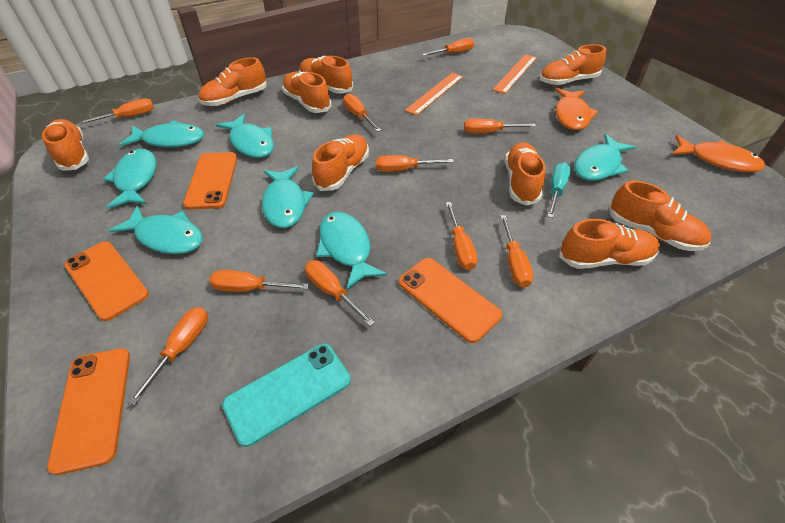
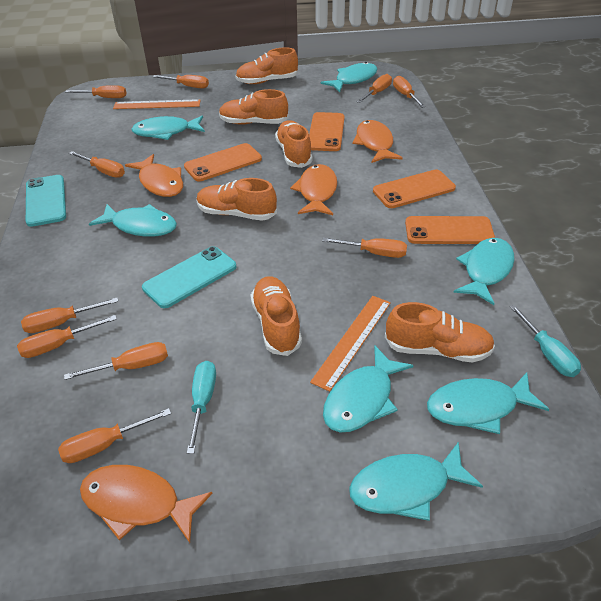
orange fish: [555,88,598,130] [672,135,766,172] = 2 -> [80,465,212,543] [125,154,183,197] [290,164,337,215] [352,120,403,163] = 4
orange shoe: [42,119,89,171] [198,57,266,106] [282,72,332,113] [299,56,353,94] [312,134,369,191] [505,142,546,206] [540,44,606,85] [559,219,660,269] [609,181,711,251] = 9 -> [197,178,277,221] [219,89,289,125] [235,48,298,84] [250,276,302,356] [275,120,313,168] [385,302,495,363] = 6
turquoise phone: [222,344,351,447] = 1 -> [26,175,66,227] [142,246,236,308] = 2
turquoise screwdriver: [547,162,571,218] = 1 -> [187,361,216,454] [509,304,581,377] = 2

